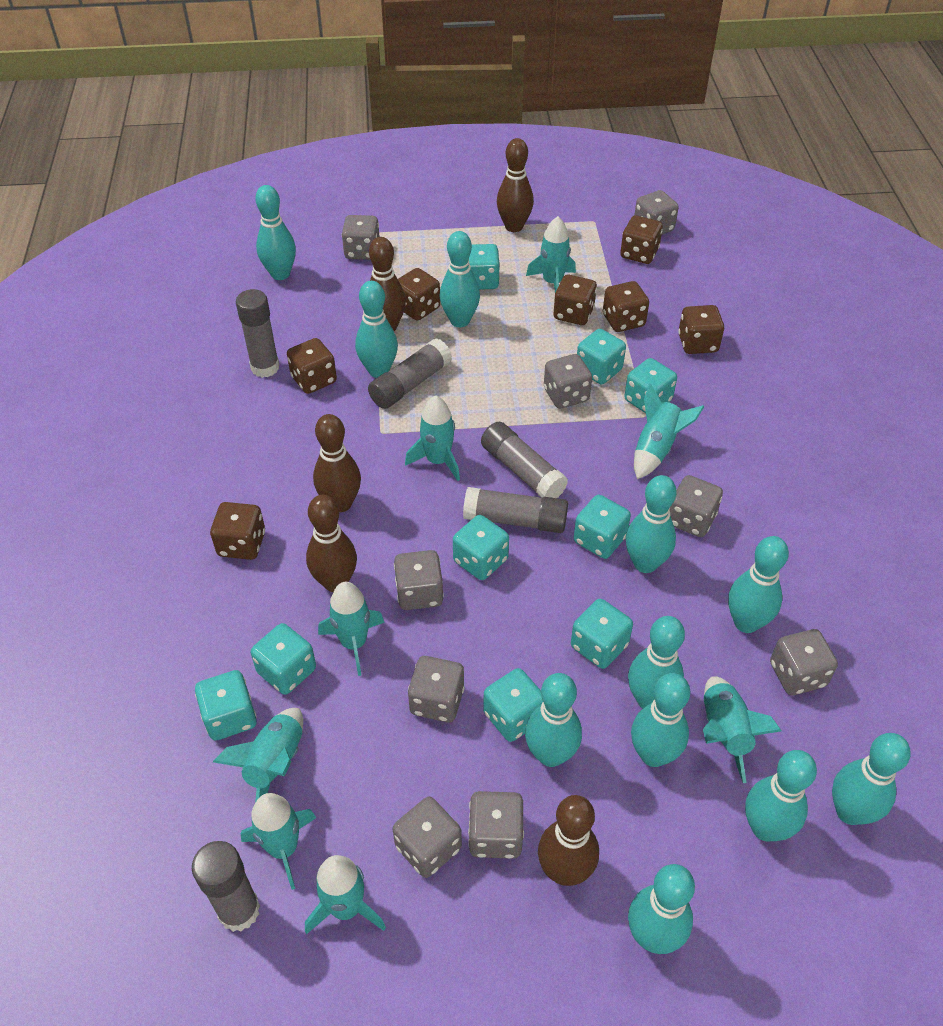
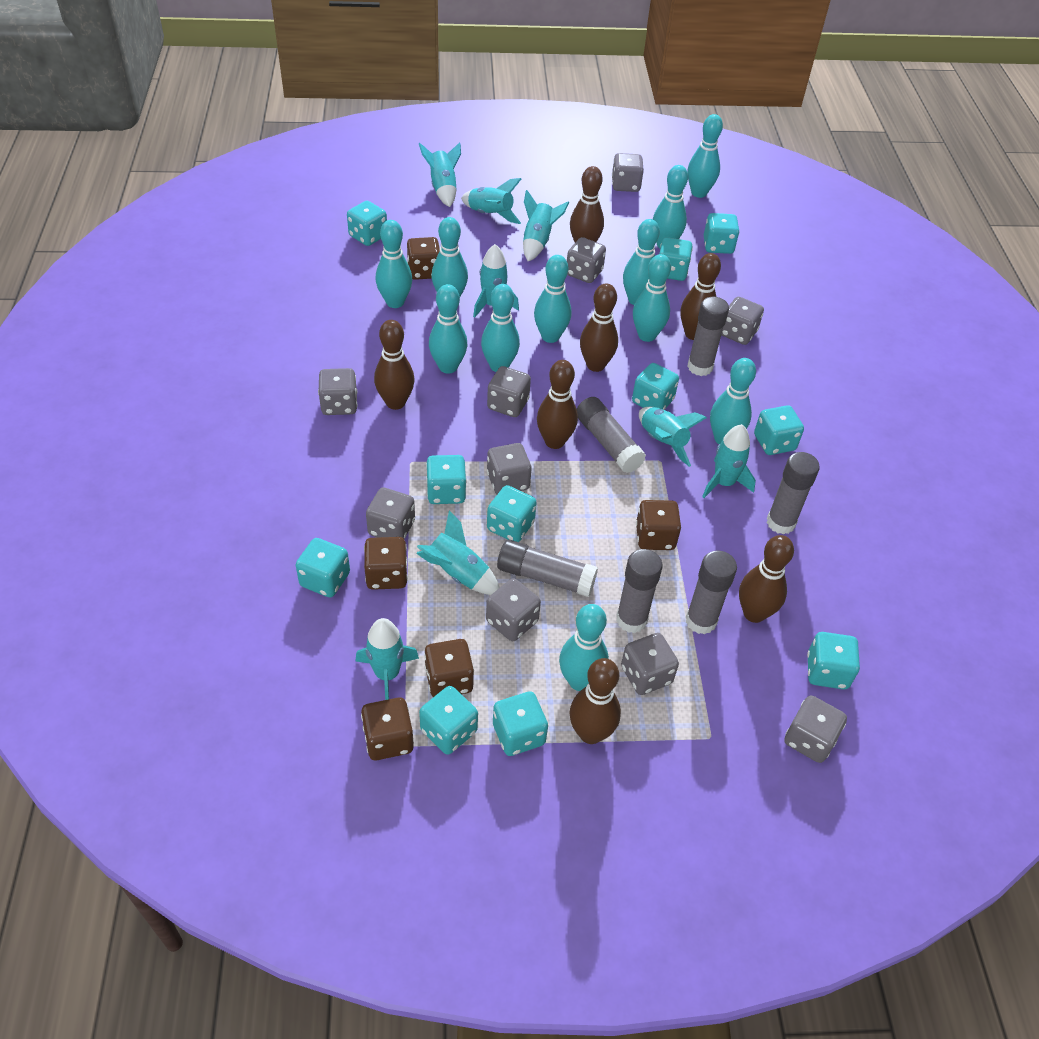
brown bowling pin: [306,495,357,592] [313,414,361,512] [369,237,406,331] [497,138,534,232] [538,795,599,886] = 5 -> [374,320,415,410] [537,360,578,449] [570,166,604,242] [570,658,621,744] [580,283,618,372] [680,253,721,340] [739,535,794,623] = 7
brown dice: [210,502,265,560] [287,338,337,394] [398,268,440,321] [554,275,597,325] [603,281,649,332] [620,215,663,264] [678,305,724,354] = 7 -> [361,697,414,760] [364,537,408,590] [407,237,440,280] [424,639,474,697] [636,500,681,550] = 5
grey dice: [342,215,380,260] [393,796,462,878] [394,550,444,610] [408,656,465,723] [468,791,524,859] [544,354,592,409] [634,190,679,235] [670,475,723,537] [770,629,838,695] = 9 -> [318,368,357,415] [366,487,415,539] [486,578,541,641] [487,366,531,417] [487,443,532,494] [567,237,606,283] [612,153,644,192] [621,633,679,695] [721,297,764,345] [784,695,847,763] = 10
grey glue stick: [192,841,260,932] [236,289,279,378] [368,338,452,409] [463,487,568,533] [481,422,568,498] = 5 -> [497,540,598,597] [577,397,646,473] [616,549,663,633] [686,550,737,635] [687,297,729,376] [767,452,820,535] = 6
turquoise dice: [195,670,257,740] [251,623,316,695] [453,515,509,580] [469,244,500,290] [483,668,543,742] [571,599,633,669] [574,495,631,559] [577,329,626,384] [624,358,677,413] = 9 -> [296,538,350,597] [347,201,387,246] [419,686,478,755] [426,455,467,504] [487,485,537,542] [493,691,548,756] [632,363,679,410] [659,237,693,281] [704,213,739,254] [754,405,804,455] [807,632,860,690] = 11

